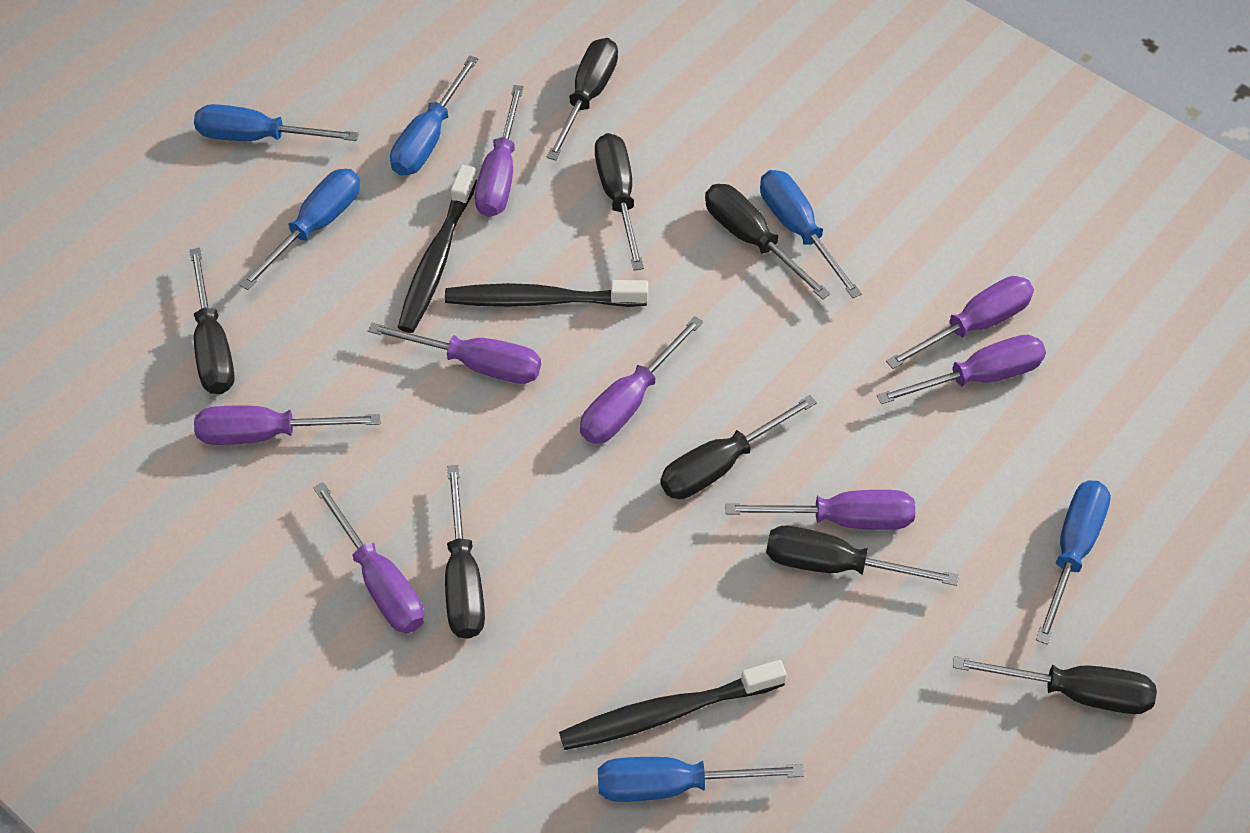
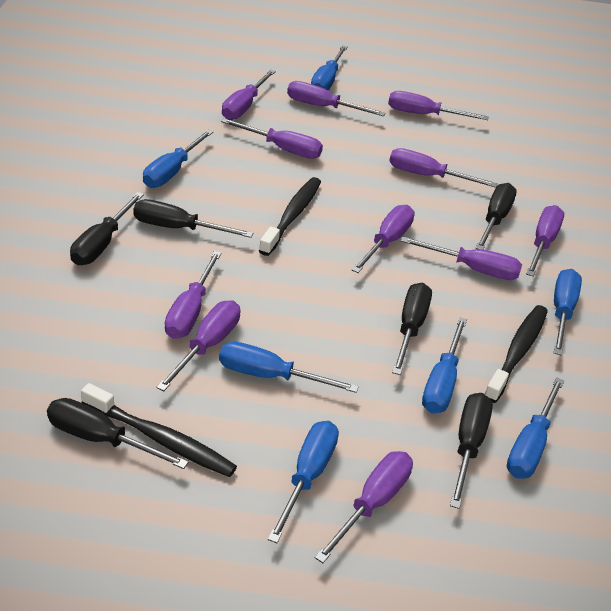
black screwdriver: [189,248,235,394] [445,465,485,639] [547,38,618,160] [595,133,644,270] [660,395,817,499] [705,184,831,300] [766,526,959,586] [953,656,1157,714] = 8 -> [47,398,188,469] [70,192,144,265] [133,199,253,238] [392,283,432,375] [450,393,493,509] [476,183,517,250] = 6
blue screwdriver: [194,104,359,141] [239,169,360,290] [390,56,478,176] [598,757,804,802] [760,170,862,298] [1036,480,1111,644] = 6 -> [143,130,213,188] [219,342,359,393] [268,421,339,543] [311,46,348,91] [422,317,467,414] [507,377,564,479] [554,269,582,356] = 7
purple screwdriver: [194,406,381,445] [313,482,424,633] [368,323,541,384] [475,85,524,217] [580,316,703,444] [725,490,915,530] [877,335,1046,404] [886,276,1034,369] = 8 -> [156,300,240,391] [165,251,222,339] [221,118,323,159] [222,69,276,120] [287,81,386,116] [315,451,413,563] [352,205,415,273] [388,91,489,120] [389,148,498,188] [401,237,522,280] [526,205,564,276] = 11

